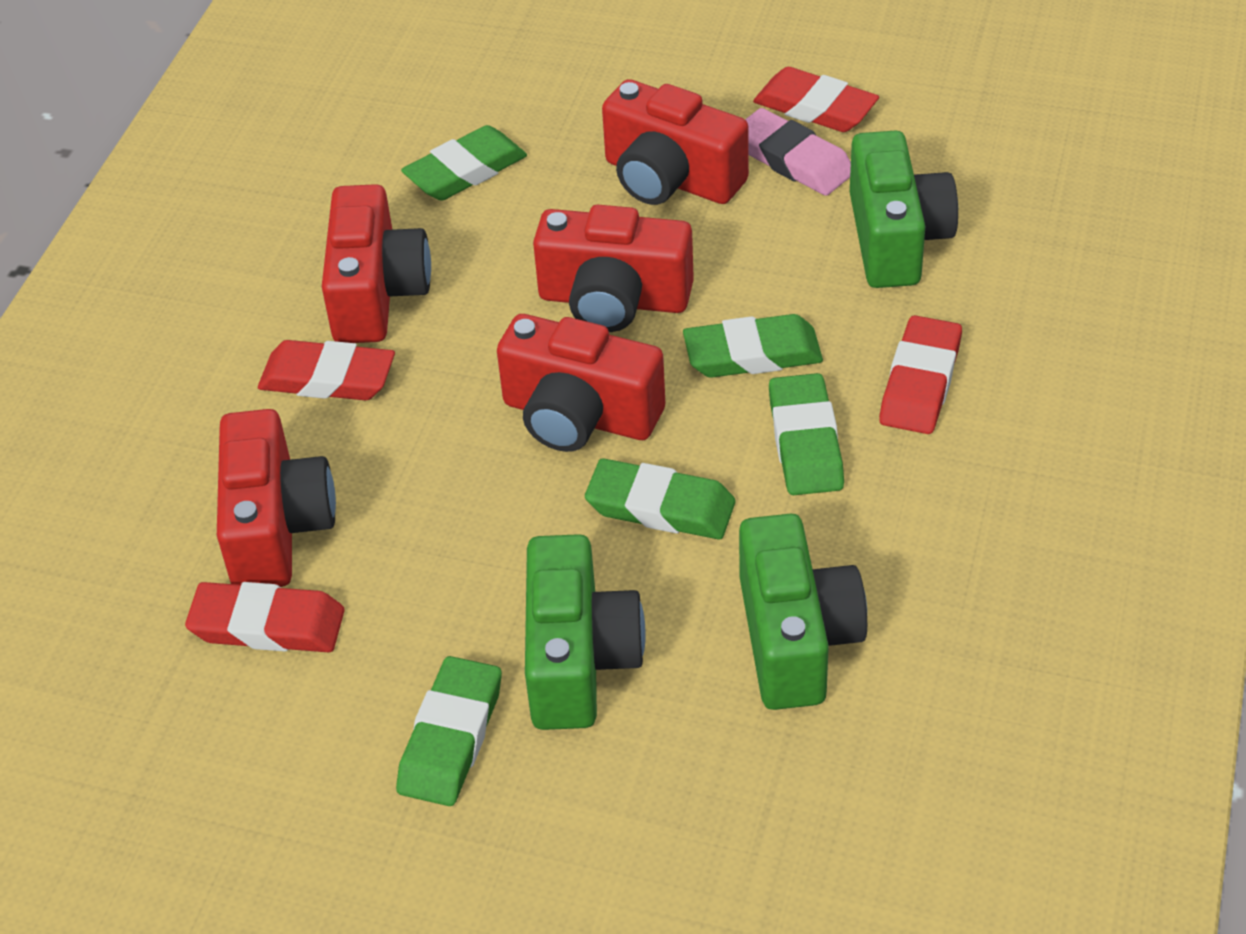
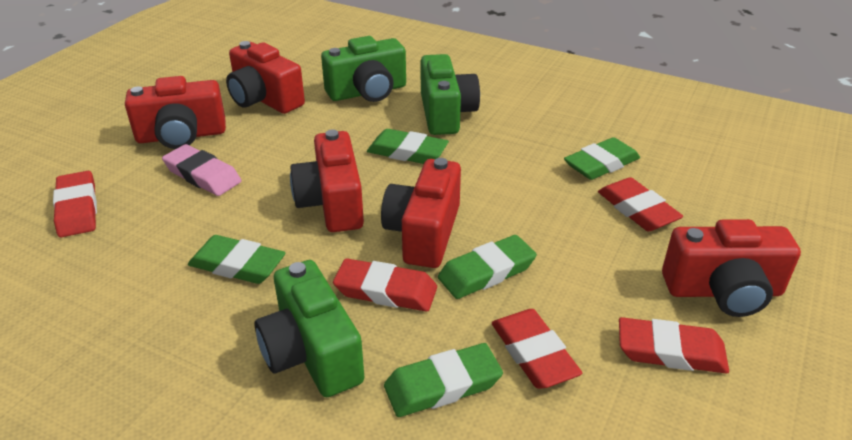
red eraser: [185,582,345,652] [258,340,395,400] [753,67,879,132] [879,315,962,434] = 4 -> [53,171,97,237] [333,258,437,311] [492,309,582,389] [598,177,683,231] [619,317,729,374] = 5

